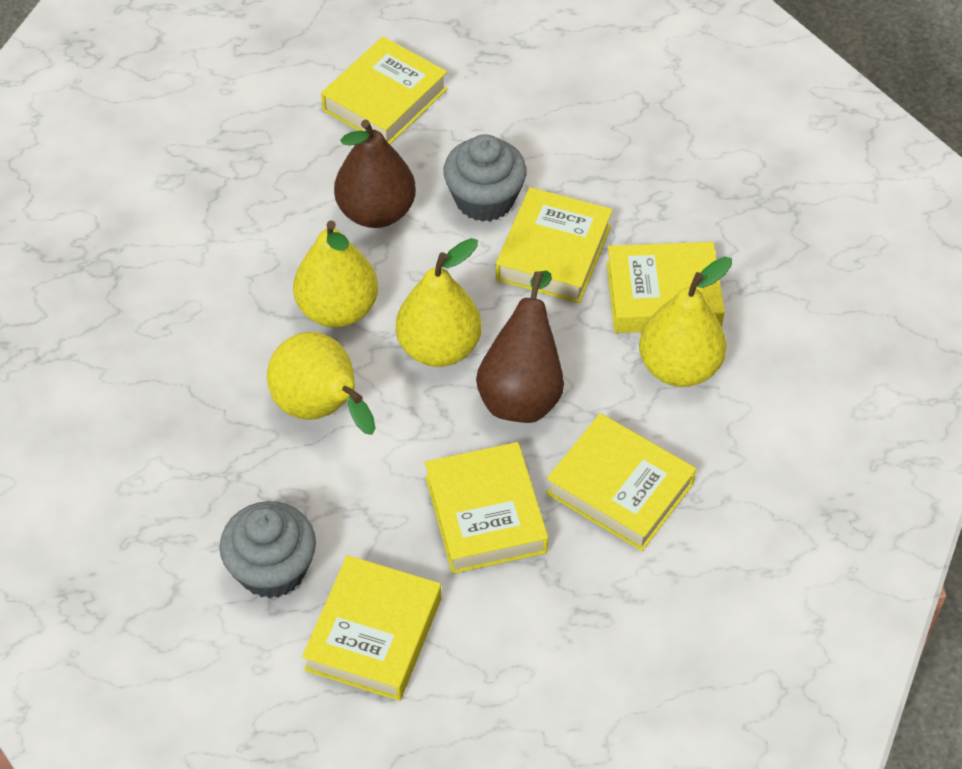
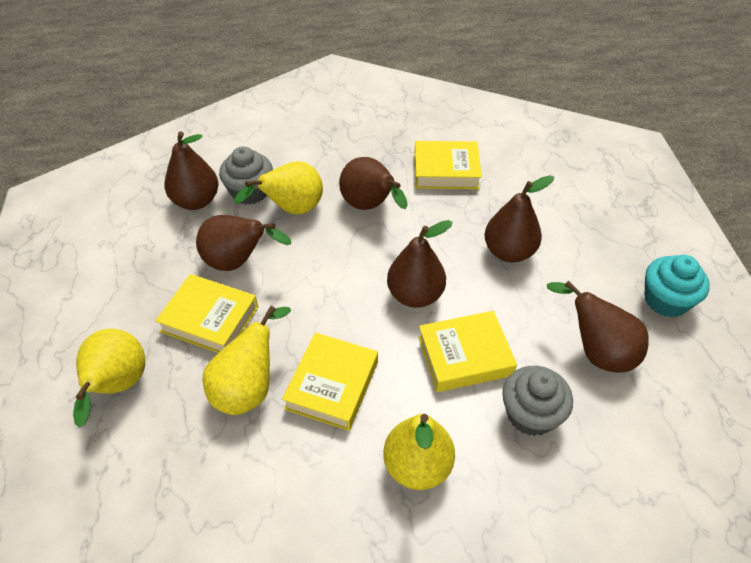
brown pear: [334,120,416,228] [476,271,564,423] = 2 -> [164,131,219,210] [196,215,292,271] [339,157,408,210] [387,220,453,308] [484,175,554,263] [547,280,649,373] = 6
turquoise cupcake: none = 0 -> [645,255,710,317] = 1
yellow book: [302,555,441,701] [321,37,448,144] [425,442,548,574] [496,187,613,303] [546,413,696,551] [607,242,725,333] = 6 -> [155,274,258,353] [282,333,378,431] [414,141,482,189] [418,311,517,392] = 4

